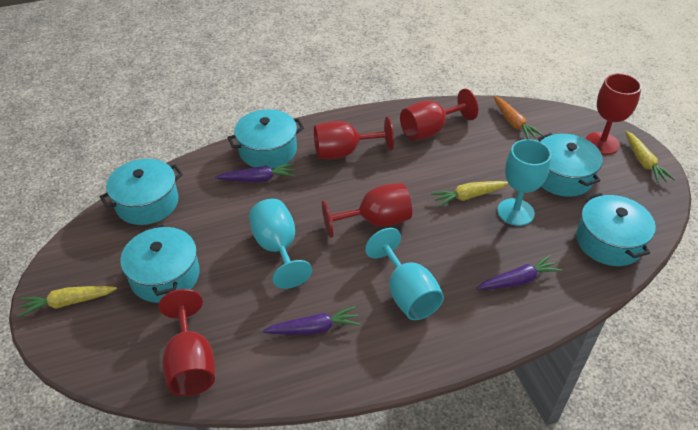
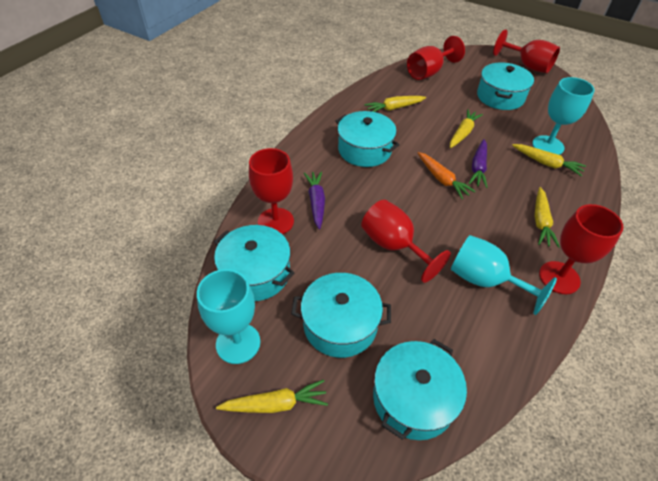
purple carrot: [215,163,296,182] [263,306,360,335] [477,255,562,290] = 3 -> [304,171,325,229] [468,139,488,188] = 2
yellow carrot: [19,286,117,317] [431,181,508,207] [625,131,675,183] = 3 -> [216,380,328,413] [365,96,426,112] [450,109,483,148] [512,144,586,176] [535,187,560,248] = 5

